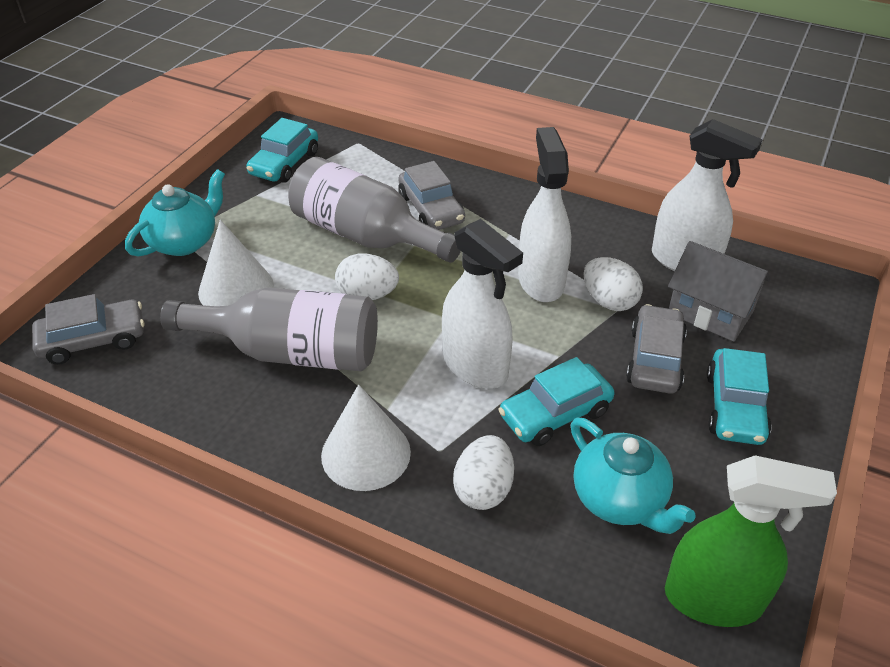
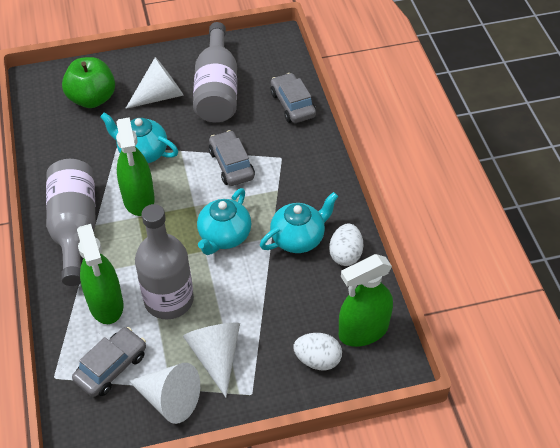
green apple: none = 0 -> [62,57,115,108] = 1
green spray bottle: [665,455,837,627] = 1 -> [77,224,123,324] [116,117,155,216] [339,254,393,347] = 3
grey bottle: [160,287,378,371] [288,157,461,263] = 2 -> [46,159,96,286] [135,204,194,320] [193,22,237,122] = 3
grey house: [668,241,771,342] = 1 -> none = 0
turquoise car: [246,118,318,183] [498,357,614,446] [707,348,772,445] = 3 -> none = 0
turquoise teapot: [125,169,225,257] [571,418,695,534] = 2 -> [100,112,178,163] [197,188,252,255] [260,192,338,253] = 3
white cone: [198,220,274,306] [321,385,411,491] = 2 -> [125,57,184,109] [129,363,200,424] [183,323,240,397] = 3
white egg: [335,254,399,300] [453,435,514,510] [584,257,643,311] = 3 -> [293,333,342,370] [329,224,363,266] = 2
white spray bottle: [442,219,523,389] [518,127,571,302] [652,119,763,271] = 3 -> none = 0

